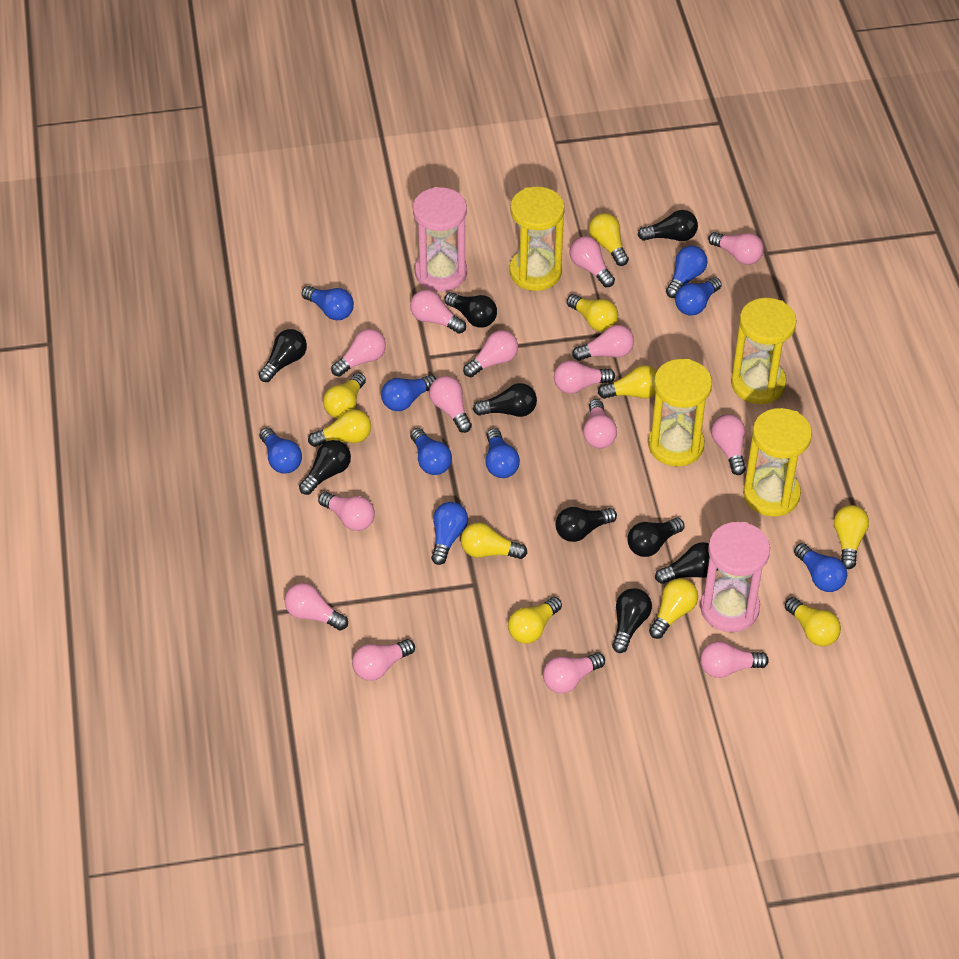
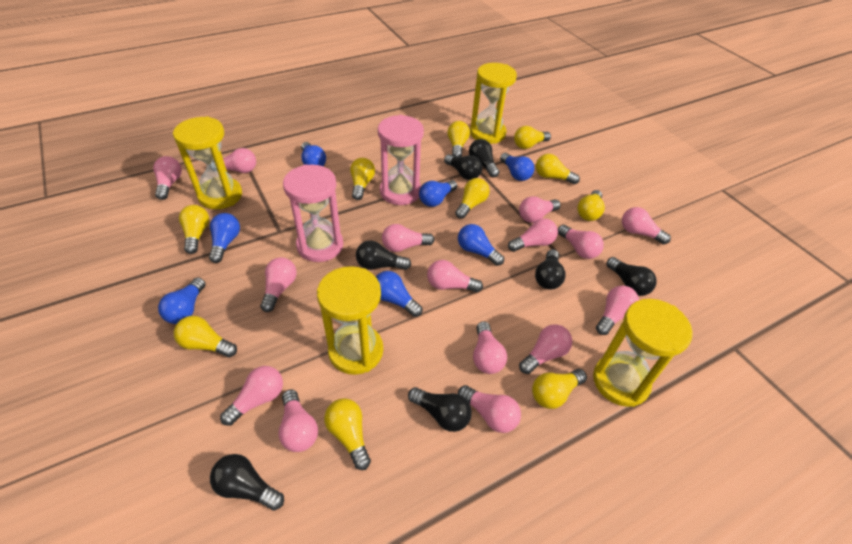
black light bulb: [259,329,307,382] [299,440,351,495] [445,292,497,328] [473,383,537,417] [556,507,617,542] [612,588,652,653] [628,517,685,557] [638,210,698,241] [655,542,718,584] = 9 -> [210,454,284,511] [356,241,411,270] [408,387,472,432] [444,154,482,180] [469,139,499,178] [535,249,566,290] [606,257,657,296] = 7
blue light bulb: [259,427,302,474] [302,286,354,320] [381,375,436,411] [410,428,452,475] [431,502,468,565] [486,428,520,478] [666,246,708,298] [675,277,722,316] [794,543,847,592] = 9 -> [158,278,206,324] [209,213,240,263] [301,142,326,166] [376,271,422,317] [419,180,457,207] [458,224,504,266] [500,153,534,181] = 7

